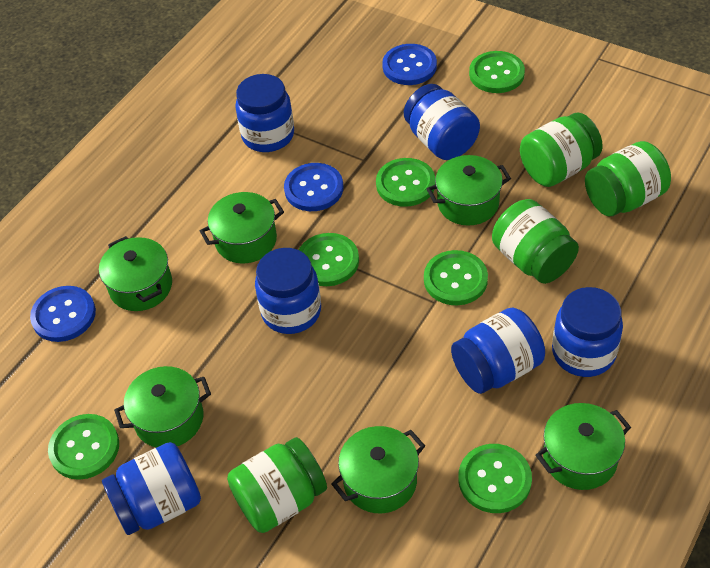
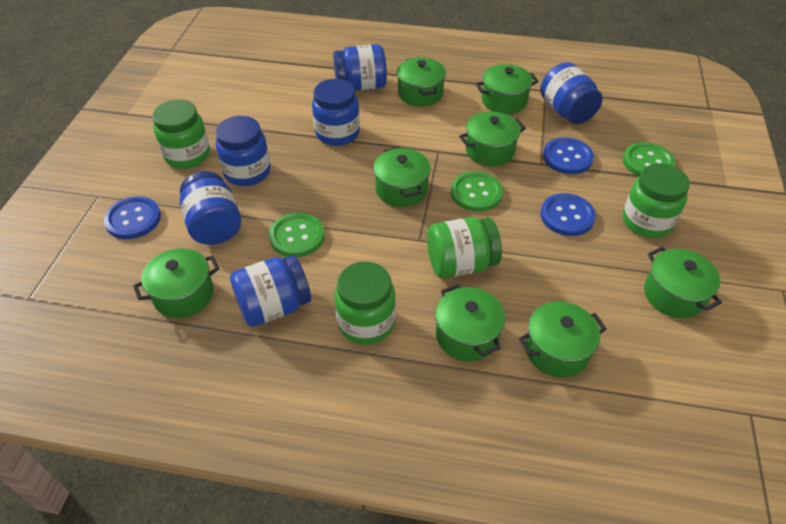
green button: [48,414,119,480] [299,233,359,286] [376,158,435,207] [424,250,488,305] [458,444,532,513] [469,51,525,93] = 6 -> [269,212,325,257] [451,171,503,212] [623,142,675,176] = 3
green pot: [99,236,172,311] [114,366,211,448] [200,192,284,263] [332,426,425,513] [427,155,511,226] [536,403,631,490] = 6 -> [133,248,219,318] [373,147,431,207] [397,57,446,107] [435,284,505,361] [459,111,526,166] [476,64,539,114] [519,301,607,377] [644,246,722,318] = 8

